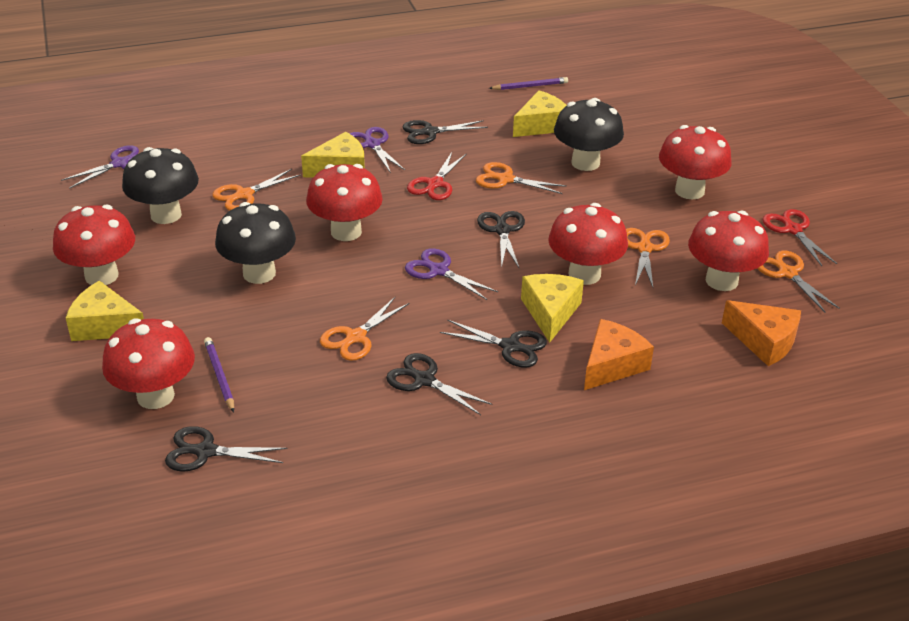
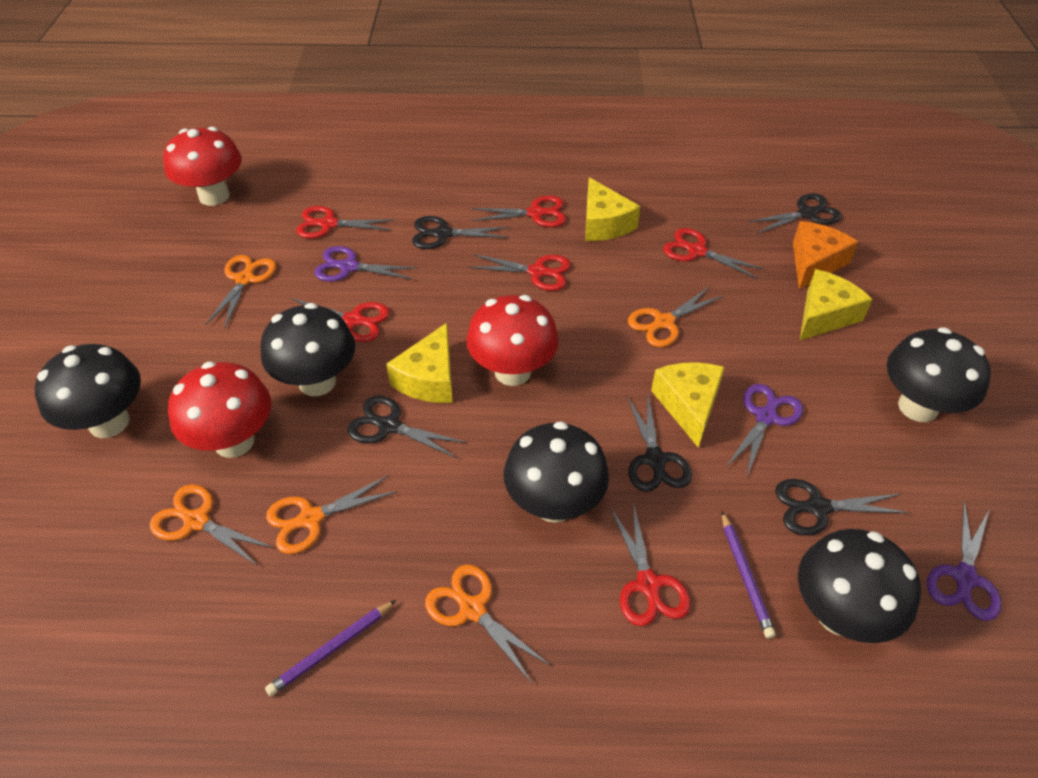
black mushroom: [122,147,199,224] [215,202,296,284] [554,98,624,171] = 3 -> [35,344,141,438] [261,303,355,396] [504,421,609,523] [798,529,921,643] [887,327,991,422] = 5
orange cheese: [584,319,654,390] [722,300,801,366] = 2 -> [793,221,858,289] = 1
red mushroom: [53,204,135,285] [102,318,195,409] [306,164,383,241] [548,203,628,285] [659,125,732,200] [688,210,769,291] = 6 -> [163,127,242,206] [168,362,271,458] [466,295,559,386] = 3
red scissors: [407,152,467,200] [763,209,837,266] = 2 -> [291,298,390,342] [296,206,395,239] [469,254,571,291] [471,196,566,227] [611,503,691,626] [663,228,764,279] = 6

